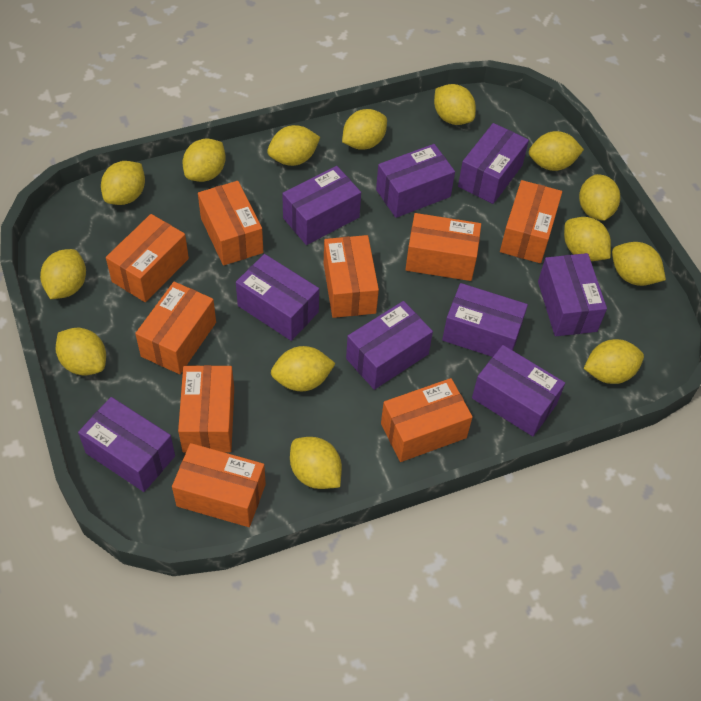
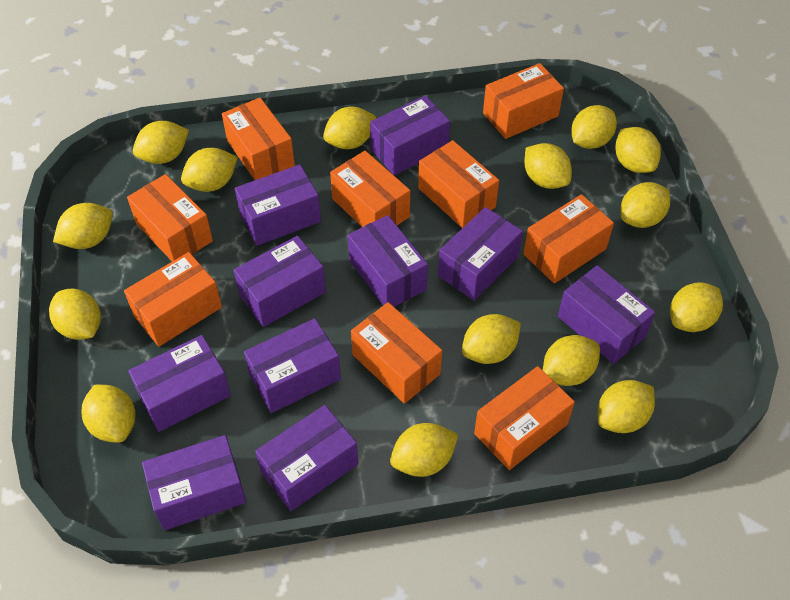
purple box: [78,397,175,492] [236,254,319,341] [282,166,361,245] [346,301,433,390] [376,144,455,218] [442,283,528,357] [458,123,529,204] [472,345,565,436] [538,253,607,336] = 9 -> [128,335,231,432] [142,435,246,530] [234,236,326,327] [235,164,321,246] [244,318,341,413] [255,405,358,511] [348,215,428,307] [370,96,450,175] [438,207,523,301] [558,265,655,364] = 10
yellow lemon: [40,249,86,299] [56,328,106,376] [101,161,145,205] [183,139,226,182] [267,125,320,166] [271,346,336,391] [290,437,342,489] [342,109,387,150] [434,84,476,125] [529,131,584,171] [564,217,611,261] [579,174,620,221] [584,339,644,384] [612,242,666,286] = 14 -> [49,289,101,340] [53,203,113,249] [82,385,135,443] [133,121,189,164] [181,148,238,192] [323,107,376,149] [390,423,459,477] [462,314,521,364] [524,143,572,189] [543,335,600,386] [571,105,617,149] [598,380,655,433] [615,127,661,173] [621,182,670,228] [670,282,723,332] = 15

